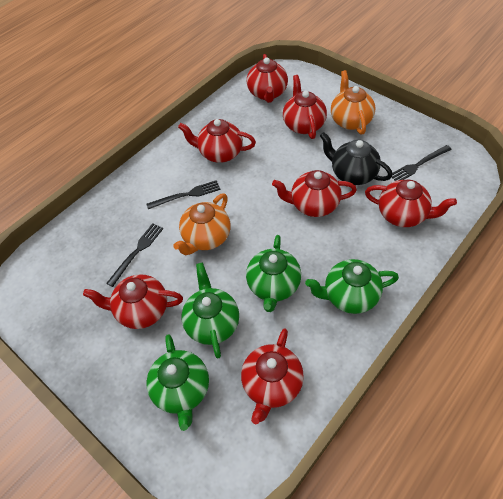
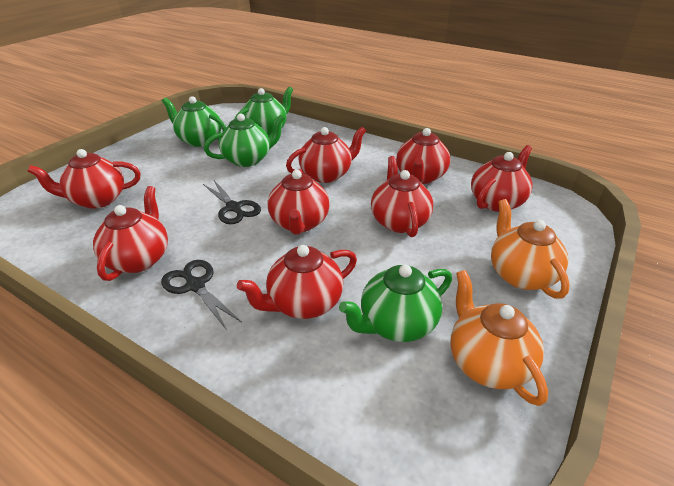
black fork: [106,223,163,287] [146,180,221,209] [392,145,452,181] = 3 -> none = 0
black scissors: none = 0 -> [161,260,242,330] [203,180,261,224] = 2
black teapot: [320,132,392,185] = 1 -> none = 0
red teapot: [83,275,183,329] [178,119,256,163] [241,328,304,424] [247,54,288,103] [272,170,357,217] [283,75,327,139] [365,179,457,227] = 7 -> [27,149,140,209] [93,186,168,281] [237,245,357,319] [268,169,330,235] [286,127,366,183] [371,156,433,237] [396,128,450,184] [471,145,533,212] = 8

